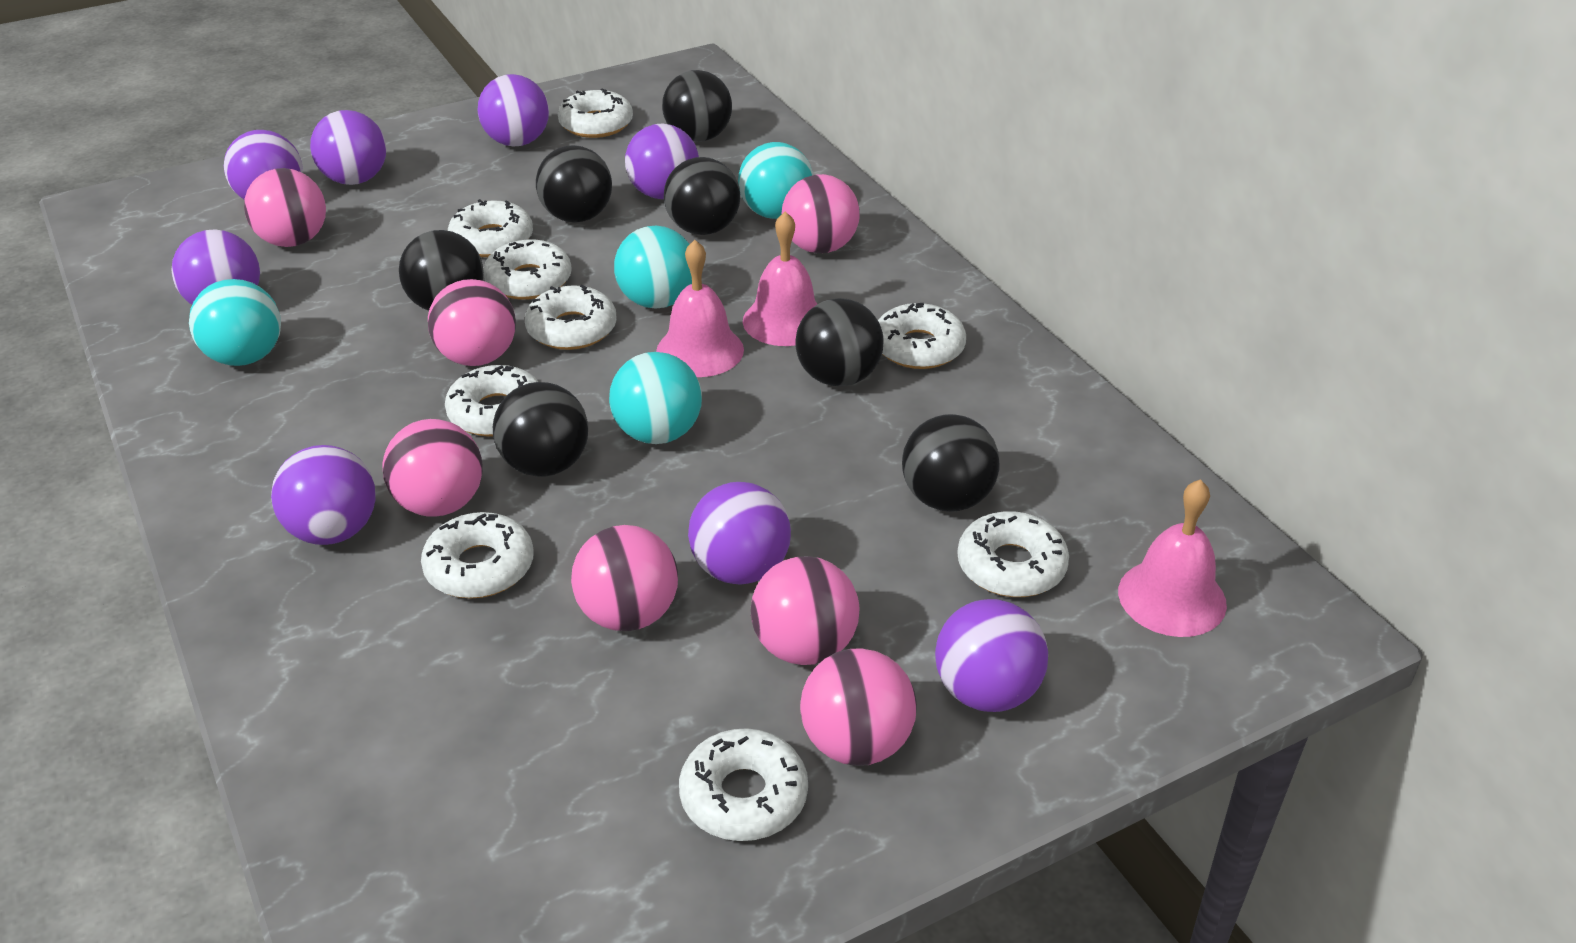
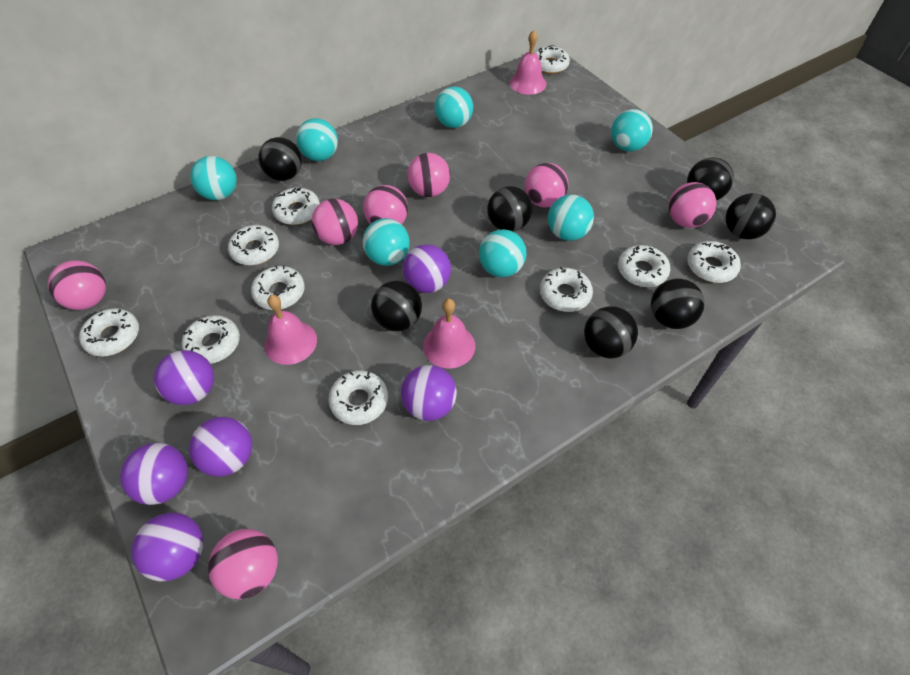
purple ball: [171,229,260,305] [224,130,303,200] [271,445,376,545] [310,110,386,185] [478,74,549,147] [625,123,699,199] [688,482,791,585] [935,599,1048,712] = 8 -> [120,443,188,505] [131,513,203,581] [154,350,214,405] [189,417,252,477] [401,365,457,421] [403,244,451,293] = 6
turquoise ball: [189,279,281,366] [609,352,702,444] [614,226,692,308] [738,142,813,219] = 4 -> [190,156,237,200] [296,118,338,161] [363,218,410,266] [434,86,473,128] [479,229,526,277] [548,195,594,241] [611,109,653,152] = 7
white donut: [421,512,534,599] [445,365,538,437] [448,199,533,257] [483,239,572,300] [525,285,617,350] [558,89,633,138] [679,728,808,841] [878,303,966,369] [957,511,1069,597] = 9 -> [79,308,139,357] [181,315,240,364] [228,225,279,265] [251,265,305,310] [272,187,320,225] [328,370,388,425] [535,46,570,74] [540,267,593,312] [618,245,670,287] [687,241,741,283] = 10

